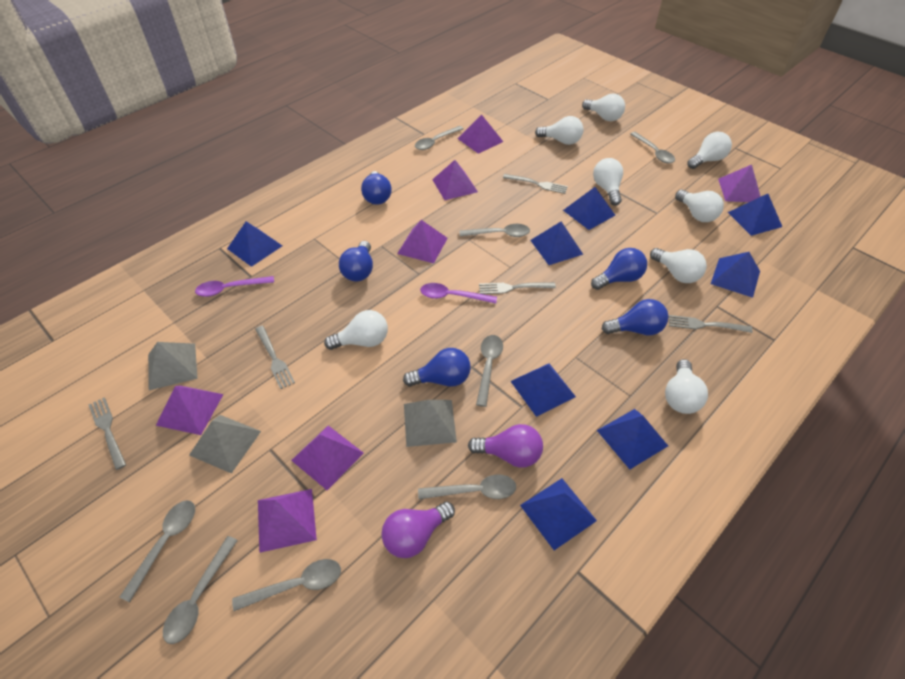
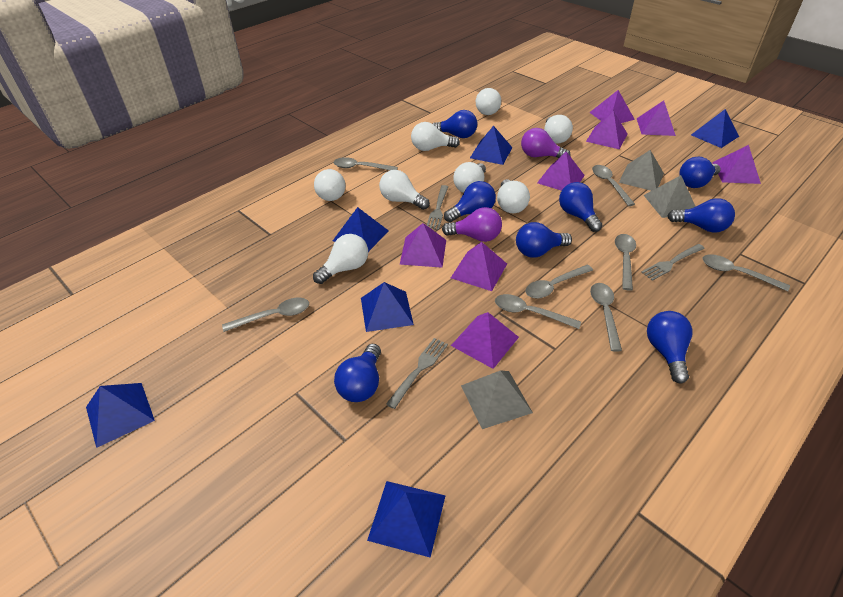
blue light bulb: [339,241,373,281] [361,171,391,205] [403,348,471,387] [591,248,647,290] [602,299,668,335] = 5 -> [334,344,381,402] [432,110,477,138] [444,181,496,222] [516,222,572,258] [559,182,602,232] [647,311,692,384] [668,198,735,233] [679,156,720,188] = 8
blue pyramid: [227,222,282,267] [511,363,576,417] [520,478,597,550] [530,221,584,265] [563,187,615,230] [597,409,668,469] [711,252,760,298] [728,194,782,236] = 8 -> [86,383,155,448] [333,207,389,252] [361,282,414,332] [367,481,446,558] [470,126,512,165] [691,109,739,148] = 6
grey fork: [89,397,126,470] [255,326,295,389] [479,282,556,294] [503,174,568,194] [668,315,752,333] = 5 -> [386,338,448,409] [427,185,448,230] [641,244,705,281] = 3
purple pyramid: [156,386,224,435] [258,489,317,553] [291,425,364,490] [397,220,448,263] [432,160,478,200] [458,114,503,154] [718,165,761,202] = 7 -> [400,223,446,268] [451,242,507,291] [451,312,519,369] [537,151,585,191] [586,111,627,149] [589,90,635,123] [637,101,676,136] [712,145,761,184] = 8
purple spoon: [195,276,274,297] [420,283,497,304] = 2 -> none = 0

